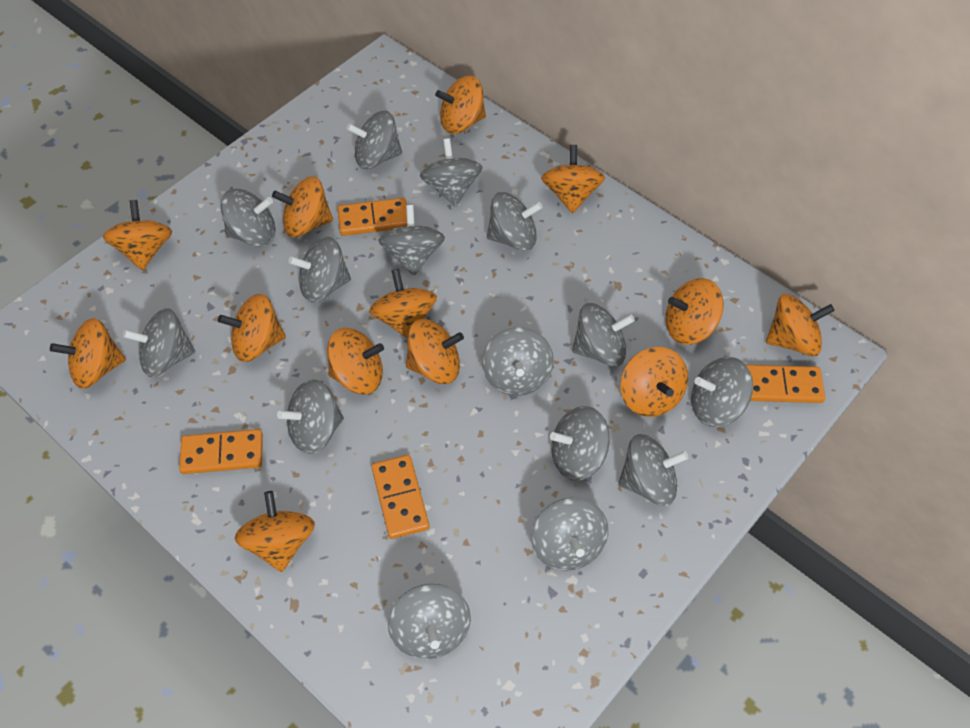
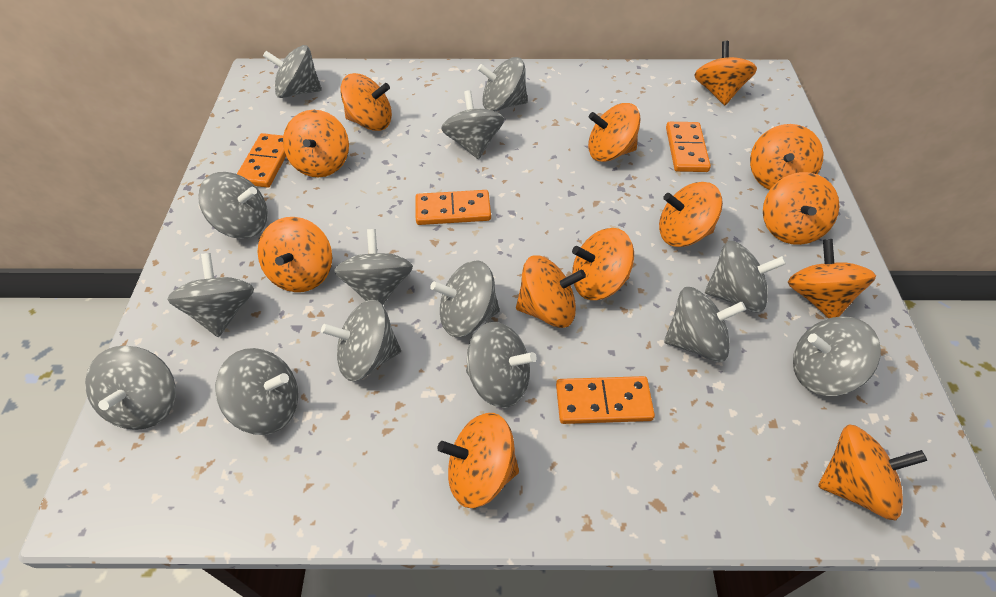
grey spinning top: [123,308,195,377] [221,189,276,247] [277,379,344,454] [288,237,351,302] [346,111,402,169] [378,205,445,276] [388,584,471,659] [420,138,482,206] [482,327,554,396] [487,192,543,251] [531,498,608,571] [550,406,610,481] [572,303,635,366] [618,434,689,506] [691,357,753,427] = 15 -> [85,346,176,430] [167,253,254,337] [198,172,267,239] [215,348,298,435] [263,45,322,98] [321,300,401,381] [334,229,413,305] [430,260,500,337] [441,90,504,159] [466,322,537,408] [477,57,528,111] [664,287,746,362] [705,241,786,313] [793,316,881,396] = 14

